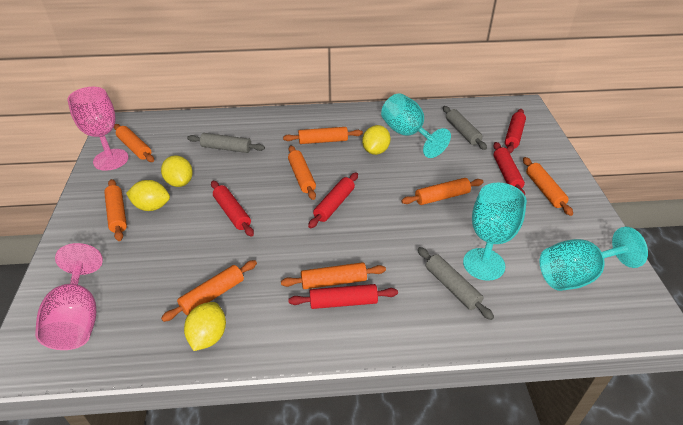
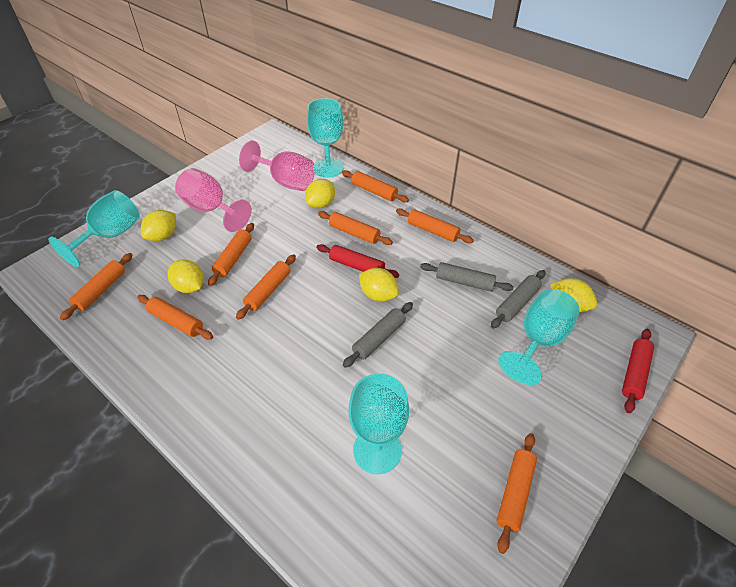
red rolling pin: [211,181,254,237] [288,284,398,309] [308,172,358,228] [493,142,525,195] [505,109,526,153] = 5 -> [316,244,399,278] [622,329,654,413] = 2
turquoise goblet: [381,93,451,158] [463,183,527,281] [540,227,648,291] = 3 -> [48,190,140,267] [307,98,344,178] [348,373,409,475] [498,289,580,385] = 4
yellow lemon: [126,180,170,211] [161,155,193,187] [184,302,226,351] [362,125,391,155] = 4 -> [141,210,176,241] [168,259,204,293] [305,179,335,208] [359,268,399,302] [550,278,597,313] = 5

